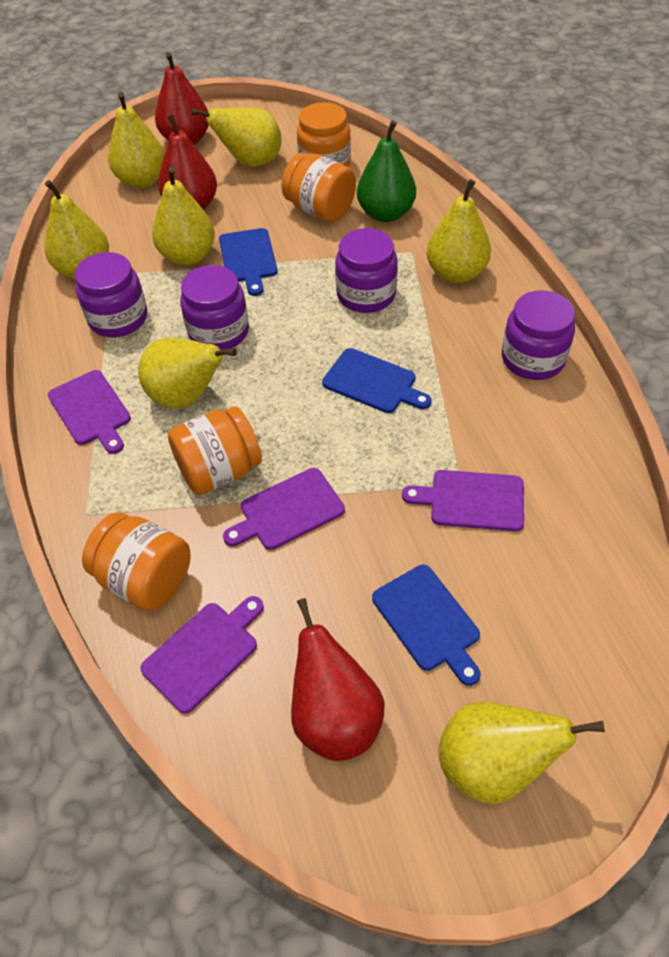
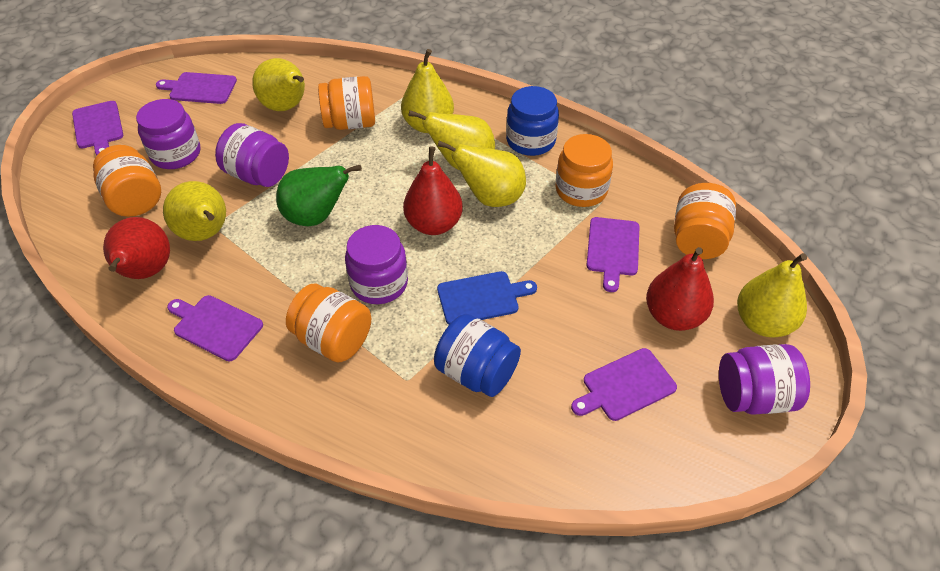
blue cutting board: [219,228,278,296] [322,348,431,413] [372,565,481,686] = 3 -> [437,271,537,325] = 1
blue jar: none = 0 -> [434,314,521,397] [506,86,559,156] = 2
orange jar: [82,512,191,611] [168,406,262,495] [281,152,356,222] [297,102,351,166] = 4 -> [93,145,161,217] [286,284,371,362] [318,76,375,130] [555,134,613,207] [674,183,736,259] = 5
purple cutting board: [48,370,131,454] [140,596,264,714] [223,468,345,550] [402,470,524,531] = 4 -> [72,101,123,156] [156,72,237,104] [167,295,263,361] [571,348,677,421] [587,217,640,292] = 5
yellow pear: [45,180,109,279] [108,92,165,188] [138,337,237,408] [152,167,215,265] [191,108,282,167] [426,179,491,283] [439,702,605,804] = 7 -> [163,181,226,241] [252,58,305,111] [401,49,454,133] [409,110,495,170] [438,141,526,207] [737,253,807,338] = 6

